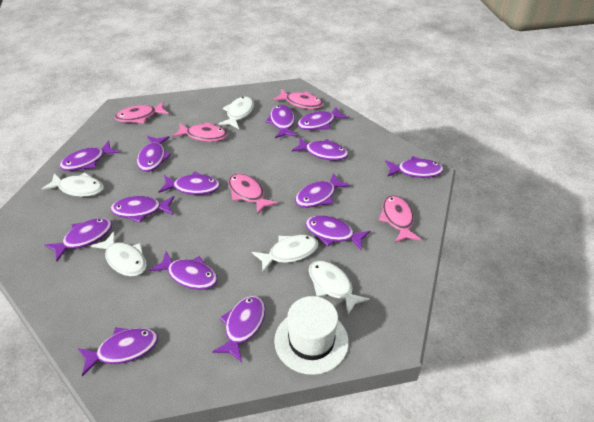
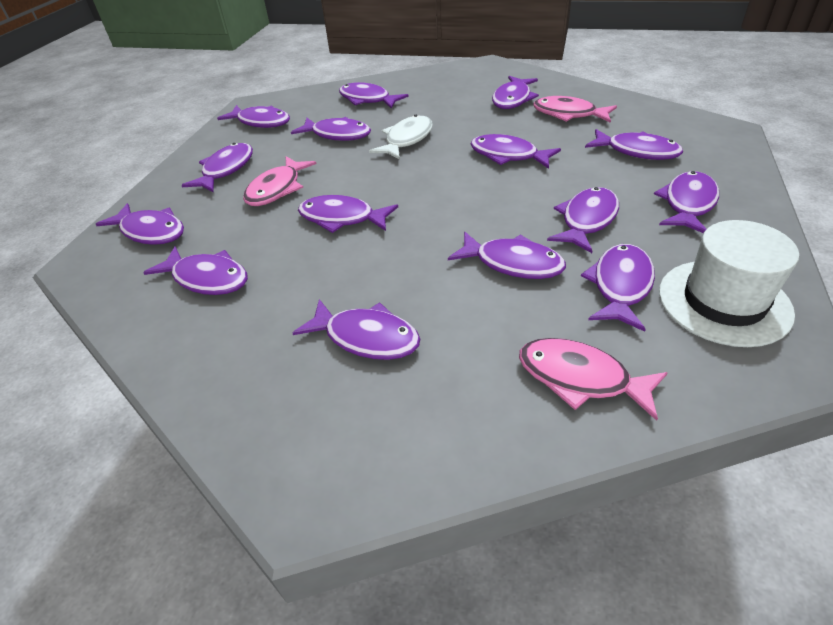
pink fish: [115,102,169,123] [172,122,228,142] [228,174,278,215] [273,89,323,109] [379,195,421,243] = 5 -> [243,156,317,206] [519,338,668,421] [533,96,617,123] = 3
purple fish: [45,218,112,261] [60,141,119,171] [78,328,158,376] [110,196,174,223] [137,136,172,172] [149,251,218,290] [159,171,220,195] [212,296,265,362] [265,105,297,138] [292,137,348,161] [295,173,350,208] [297,107,348,130] [305,215,370,250] [385,156,444,178] = 14 -> [96,203,184,245] [143,246,248,295] [181,143,253,192] [217,105,290,128] [291,117,371,141] [293,299,420,360] [298,195,398,233] [339,82,409,109] [448,232,566,279] [470,134,561,169] [492,76,539,109] [547,187,619,253] [581,244,655,332] [585,129,683,160] [654,171,719,233] = 15
white fish: [42,172,104,197] [91,231,147,277] [219,96,254,129] [252,235,319,272] [309,260,370,315] = 5 -> [369,115,433,160] = 1

